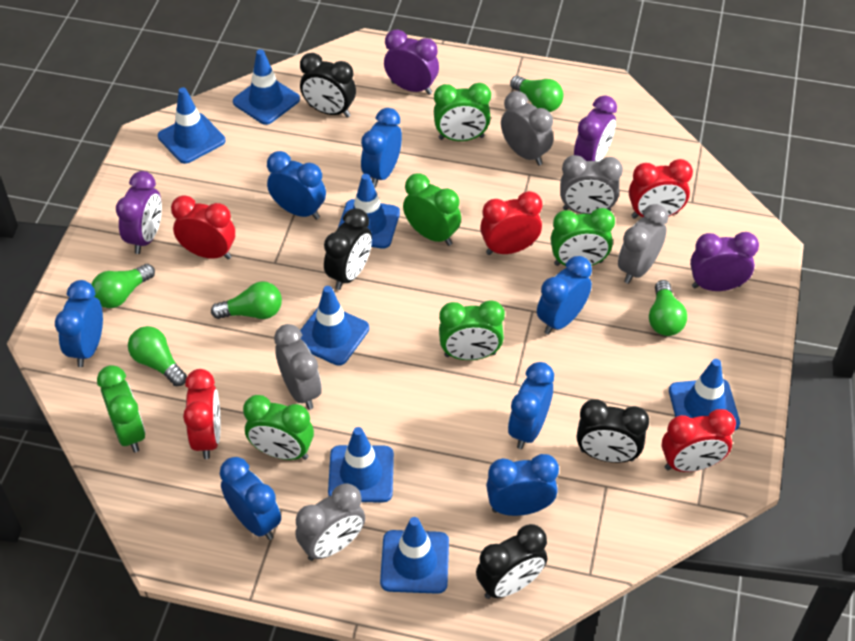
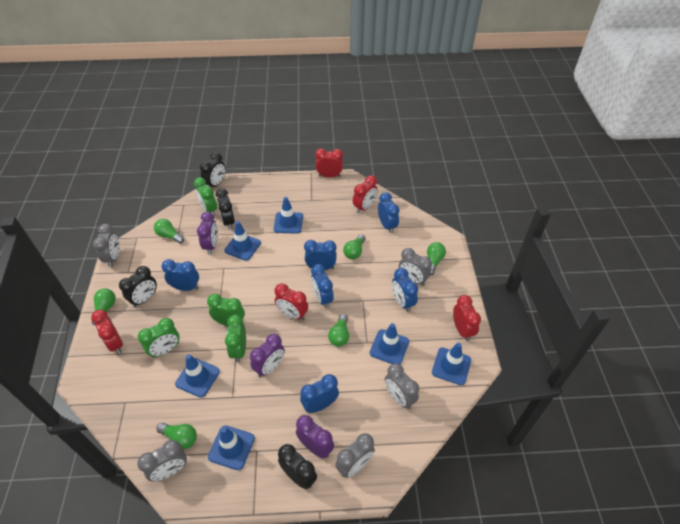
blue clock: [55,280,103,367] [220,457,281,540] [267,151,326,220] [361,108,402,188] [486,454,559,516] [508,362,554,449] [537,256,592,335] = 7 -> [161,259,199,291] [300,374,339,413] [304,240,337,270] [311,264,334,308] [378,192,400,233] [392,268,418,312] = 6
blue traffic cone: [158,87,225,164] [233,49,300,125] [300,286,369,366] [328,427,394,502] [338,174,400,249] [380,517,449,594] [669,359,740,430] = 7 -> [175,354,220,398] [208,426,255,470] [224,221,261,261] [274,197,303,234] [370,323,409,364] [432,343,471,385] = 6
green clock: [97,365,146,453] [243,395,314,460] [403,173,461,246] [434,83,491,141] [439,301,505,360] [551,208,615,266] = 6 -> [138,318,180,358] [194,177,217,216] [207,294,245,326] [225,315,246,363] = 4
green light bulb: [91,264,155,308] [128,326,187,386] [211,281,282,319] [510,76,563,112] [649,280,687,336] = 5 -> [92,288,116,326] [154,219,184,244] [156,423,197,449] [328,314,349,347] [343,234,365,259] [427,242,446,275] = 6
purple clock: [116,171,162,254] [384,29,439,95] [574,95,617,162] [690,232,759,291] = 4 -> [197,212,218,254] [250,334,285,378] [296,415,334,458] = 3

